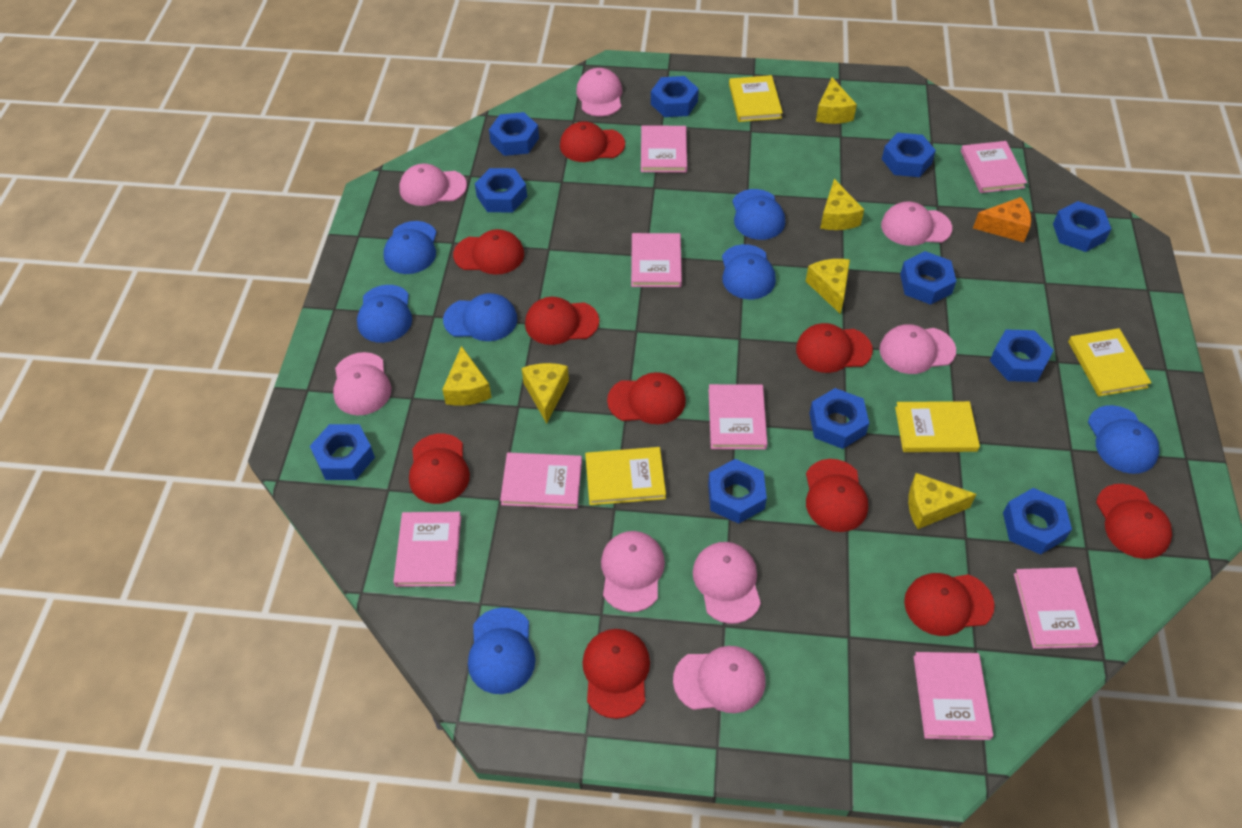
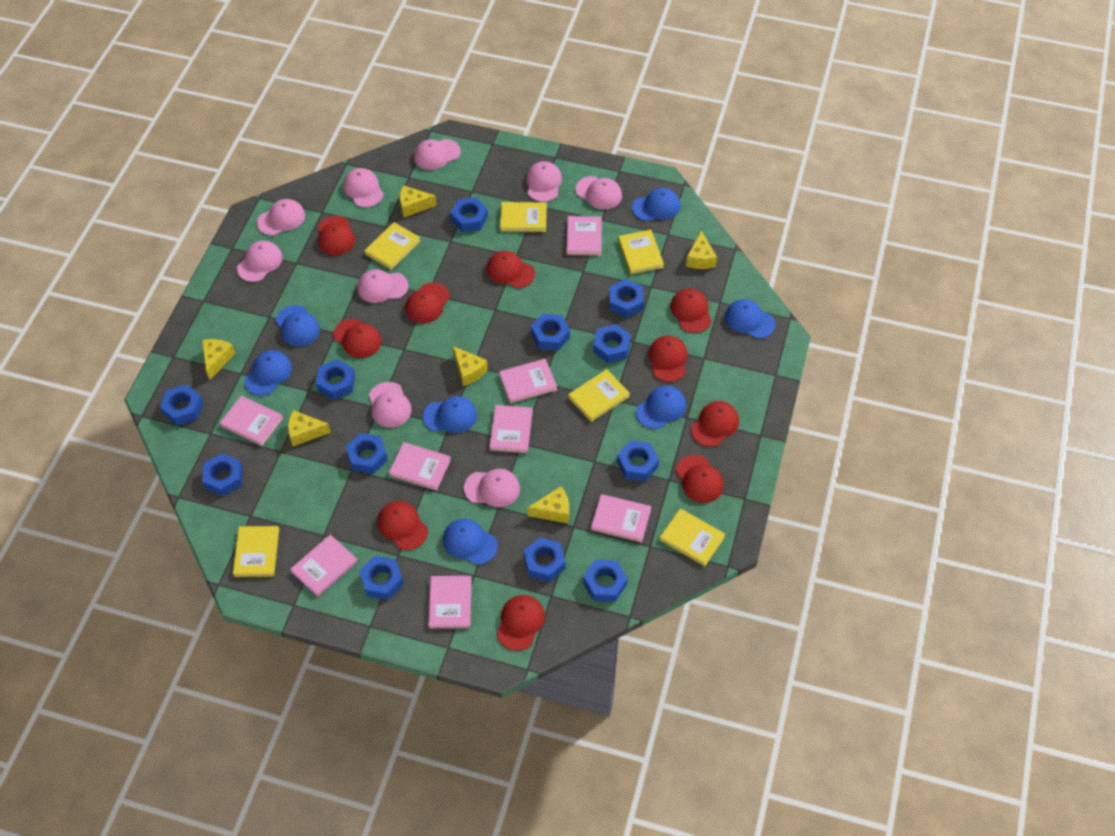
blue nut: [310,424,375,480] [475,168,527,212] [489,112,539,156] [651,76,699,117] [708,459,767,524] [809,388,869,449] [882,133,936,177] [900,251,956,305] [990,329,1054,382] [1003,488,1072,555] [1053,201,1111,252] = 11 -> [160,384,203,426] [202,453,243,496] [316,359,355,400] [346,433,388,474] [359,556,404,600] [451,197,488,232] [524,537,566,582] [531,314,570,351] [583,560,628,602] [593,324,631,363] [609,279,644,318] [617,440,659,481] = 12
orange cheese: [973,197,1031,242] = 1 -> none = 0
pink cap: [333,352,391,415] [399,163,467,206] [576,68,622,117] [601,531,665,612] [673,646,765,713] [693,542,761,624] [880,324,956,374] [881,201,952,246] = 8 -> [237,241,282,282] [257,199,305,236] [343,168,384,207] [357,269,409,303] [369,382,412,428] [414,139,461,170] [464,469,520,507] [526,161,562,202] [576,176,622,209] = 9
yellow book: [585,447,666,505] [729,75,783,122] [895,401,980,452] [1068,328,1151,396] = 4 -> [233,526,279,577] [364,222,421,270] [500,202,547,232] [568,369,630,422] [618,230,664,275] [659,508,725,566] = 6

